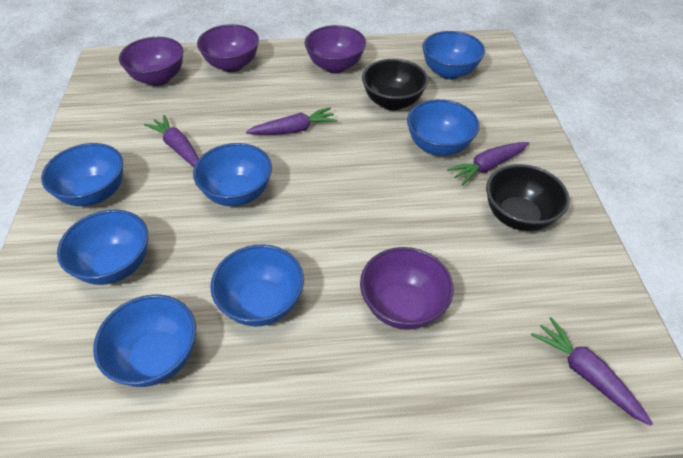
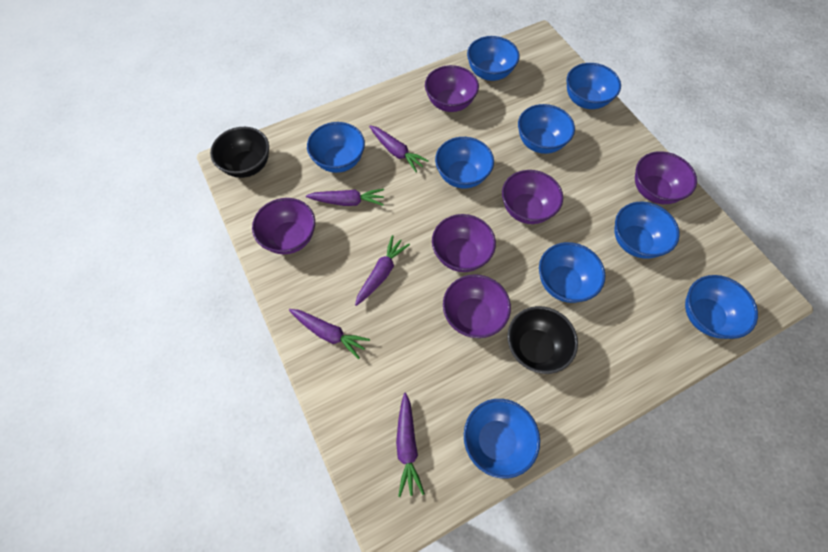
blue bowl: [41,143,123,206] [57,210,148,285] [93,295,196,387] [193,143,272,206] [210,244,304,326] [407,99,480,156] [422,31,485,79] = 7 -> [307,122,365,173] [435,137,494,189] [464,399,540,479] [467,36,519,81] [518,104,575,154] [539,242,605,303] [566,63,621,109] [615,202,680,258] [685,275,758,339] = 9
purple bowl: [119,37,184,86] [197,24,259,72] [305,25,366,73] [360,247,454,330] = 4 -> [252,198,315,254] [425,65,479,112] [432,214,496,272] [443,274,511,338] [502,170,563,224] [635,151,697,204] = 6
purple carrot: [144,115,199,167] [246,107,337,135] [447,142,529,185] [531,317,653,426] = 4 -> [289,309,370,359] [306,189,384,206] [355,235,410,306] [369,125,429,172] [396,393,425,497] = 5

